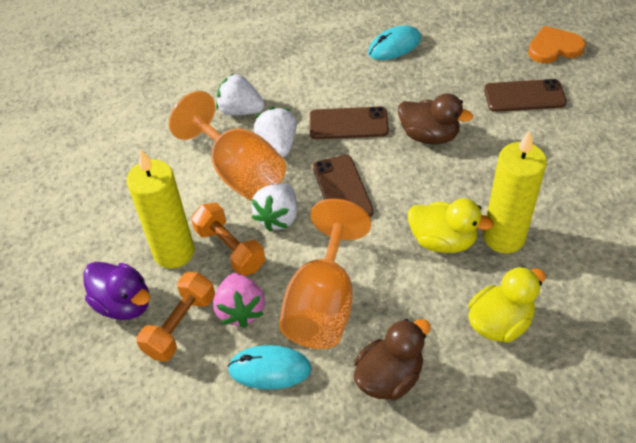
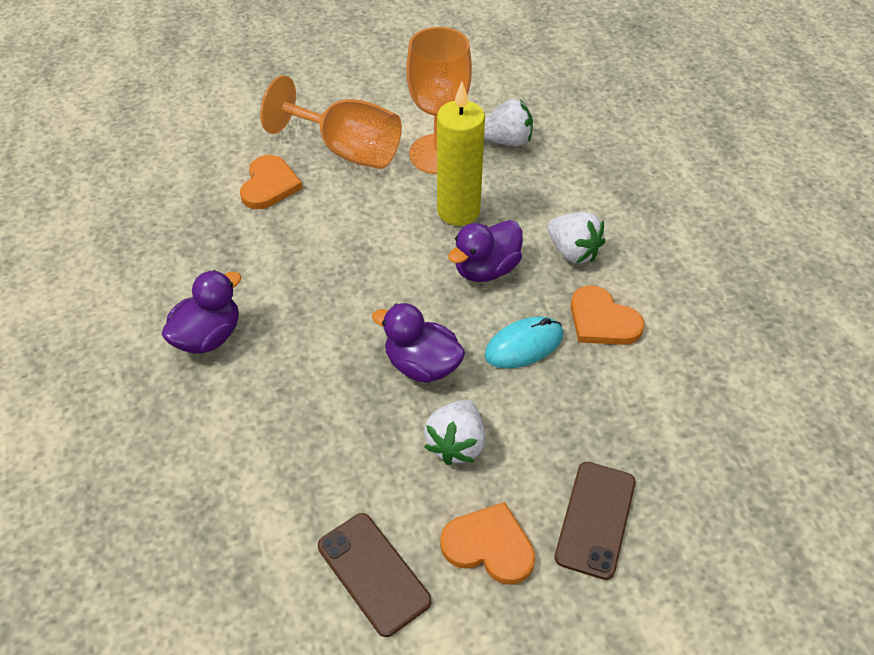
brown duck: [354,319,431,400] [398,93,473,144] = 2 -> none = 0
brown phone: [310,107,389,139] [313,155,374,217] [484,79,567,112] = 3 -> [318,513,431,637] [554,462,635,580] = 2
orange dumbbell: [136,272,215,362] [191,203,265,276] = 2 -> none = 0
orange heart: [528,26,586,63] = 1 -> [240,155,303,209] [440,502,535,585] [571,285,644,345] = 3
pink strawberry: [213,273,265,328] = 1 -> none = 0
purple duck: [83,262,150,320] = 1 -> [162,270,242,353] [372,303,465,383] [448,220,523,282] = 3
turquoise mouse: [227,345,312,390] [368,25,421,60] = 2 -> [484,317,563,369] = 1
yellow candle: [127,149,194,269] [483,130,547,253] = 2 -> [437,82,485,226] = 1
yellow duck: [408,198,494,253] [468,266,546,343] = 2 -> none = 0

